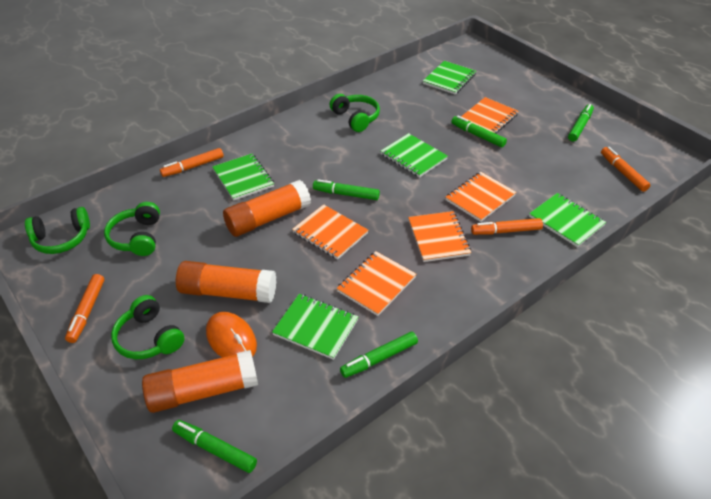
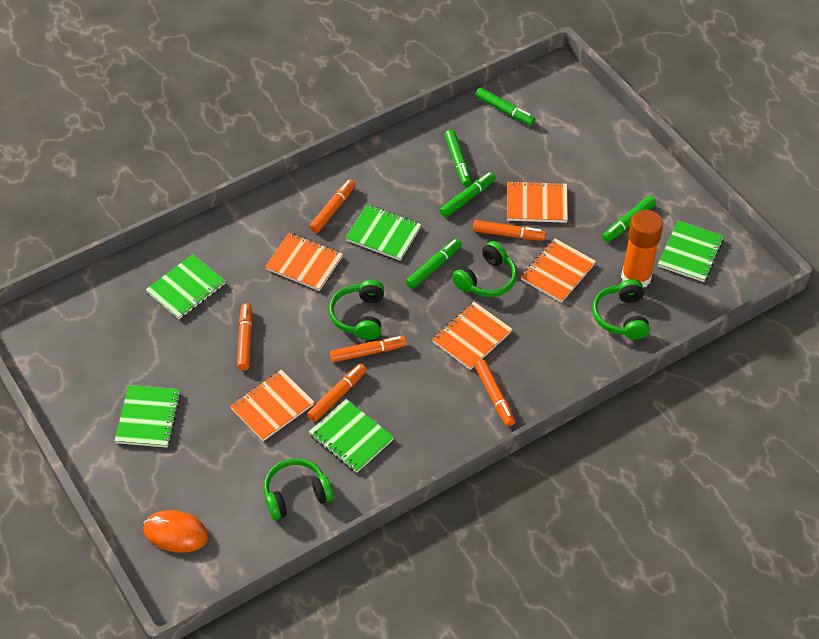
orange glue stick: [142,350,258,413] [176,261,276,303] [223,180,311,237] = 3 -> [621,210,663,288] = 1
orange marker: [65,274,104,343] [160,148,224,177] [471,218,543,235] [601,147,651,192] = 4 -> [237,303,252,371] [307,364,367,422] [309,179,355,233] [330,336,406,363] [473,220,546,241] [475,359,515,427] = 6

